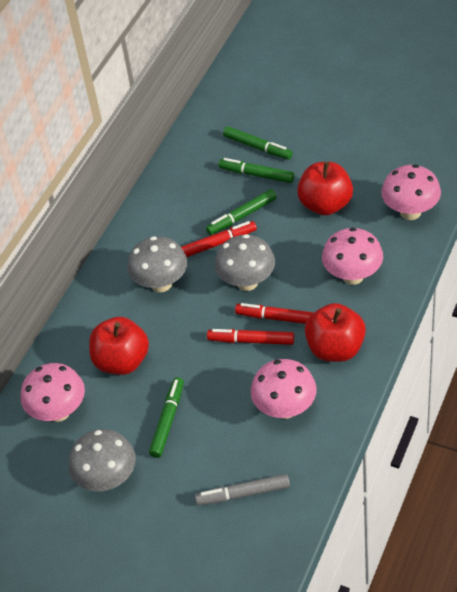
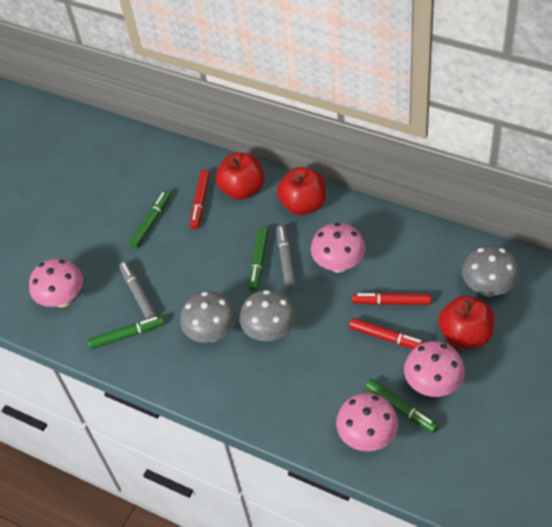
grey marker: [195,474,290,505] = 1 -> [119,261,156,319] [277,225,296,289] = 2

